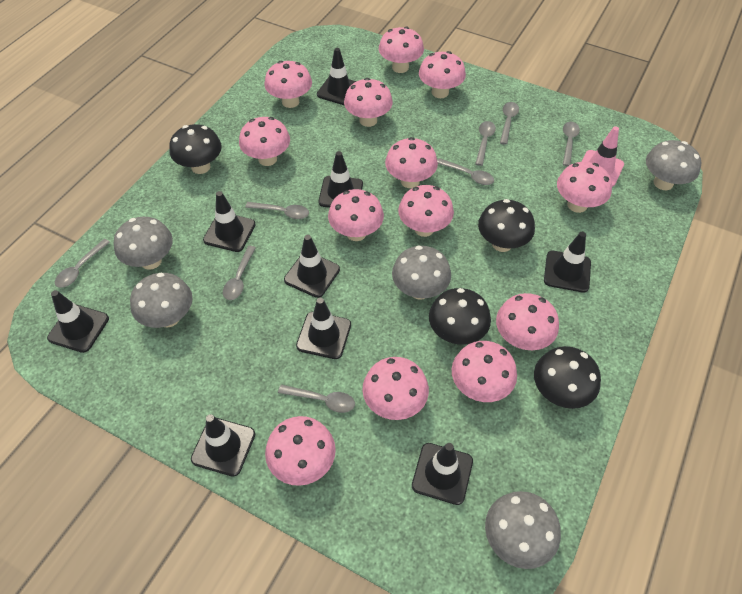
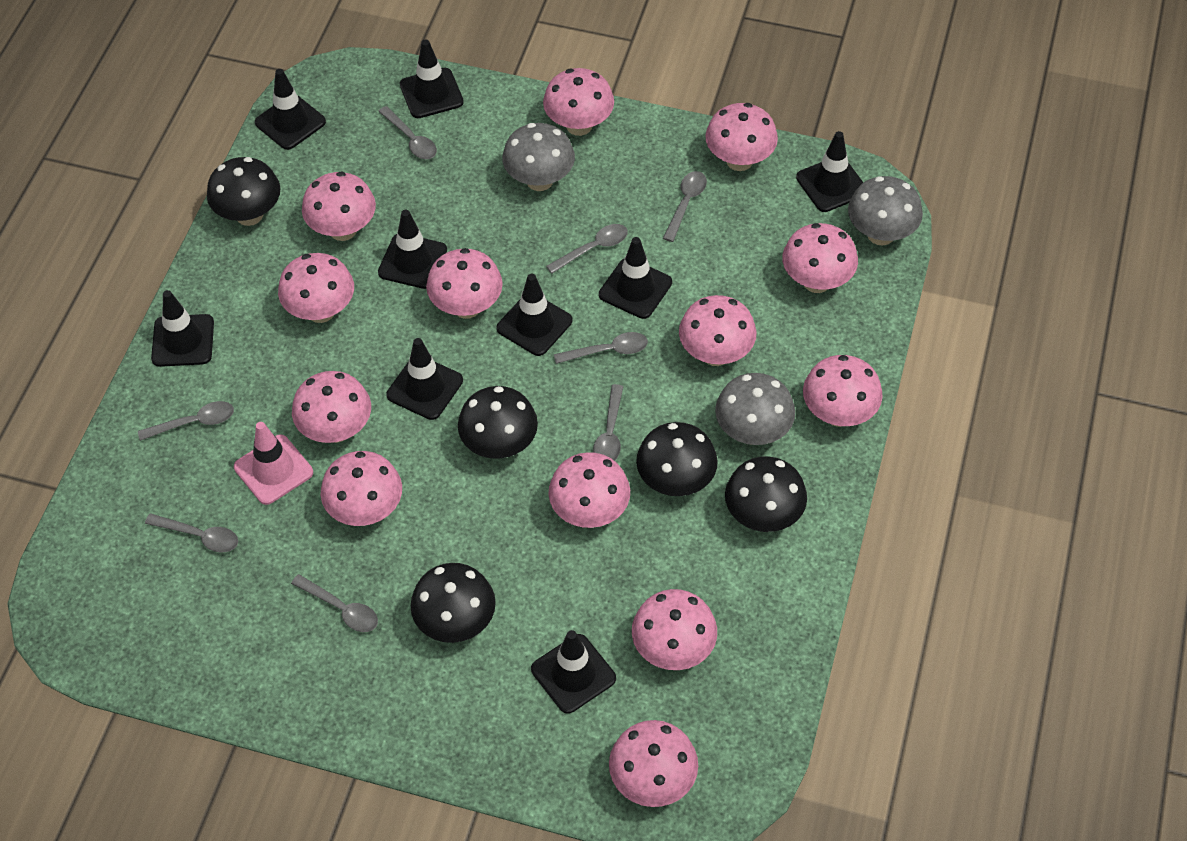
black mushroom: [169,124,222,174] [429,288,491,345] [478,199,535,252] [534,346,601,409] = 4 -> [207,157,280,226] [411,563,496,643] [458,386,538,459] [636,422,718,496] [725,456,807,532] = 5
grey mushroom: [114,217,173,270] [130,273,192,328] [392,246,451,300] [485,491,561,569] [646,140,701,190] = 5 -> [502,123,575,191] [715,373,795,445] [848,176,923,245] = 3

